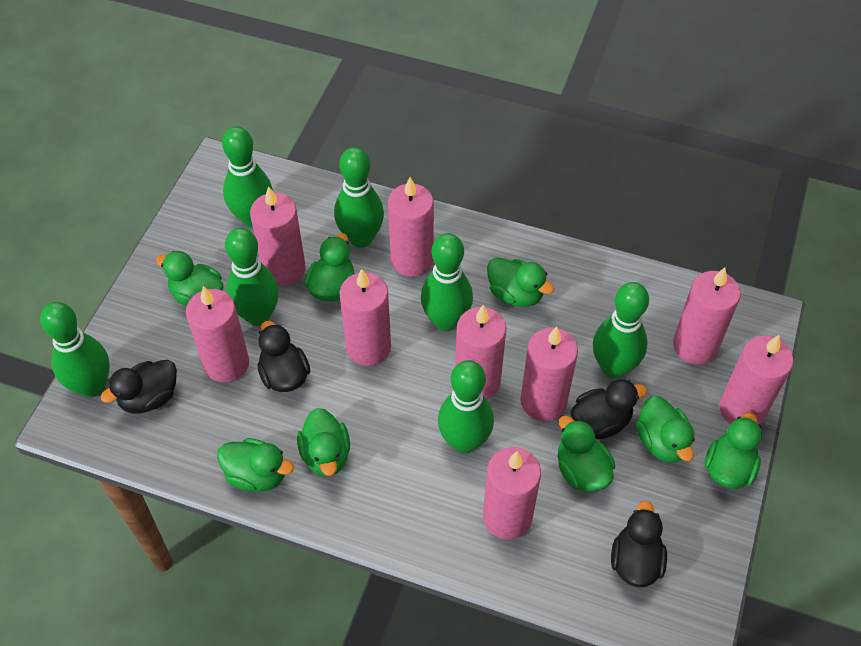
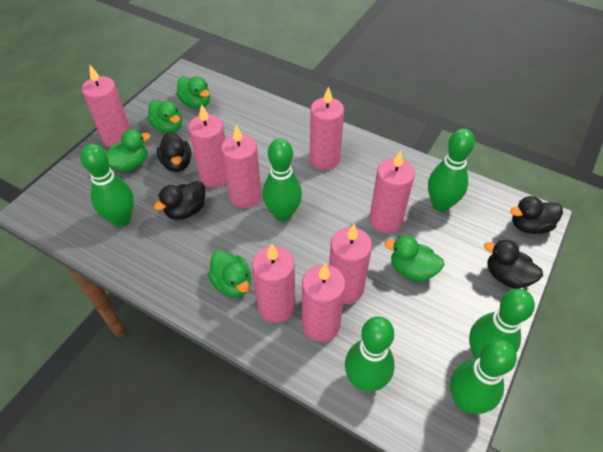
green bowling pin: [40,302,110,397] [222,126,273,227] [225,228,279,326] [334,147,384,248] [421,233,473,331] [438,360,494,453] [593,282,649,378] = 7 -> [80,144,134,227] [263,138,302,221] [345,316,395,392] [428,129,475,212] [450,339,517,414] [469,289,535,359] = 6
green duck: [156,251,223,307] [217,438,294,491] [297,408,350,476] [305,233,355,302] [487,257,554,307] [558,416,615,491] [636,396,695,463] [705,412,762,489] = 8 -> [106,129,151,172] [147,100,182,133] [176,76,210,109] [208,250,251,297] [385,235,444,282] = 5
pink candle: [186,286,249,382] [250,186,306,286] [339,269,391,366] [388,177,434,277] [455,305,506,399] [483,447,541,540] [520,327,578,421] [673,268,741,364] [719,335,794,424] = 9 -> [82,65,130,147] [188,104,227,188] [221,125,261,208] [252,244,295,323] [302,264,346,342] [310,86,344,170] [329,224,372,304] [369,150,415,233] = 8

